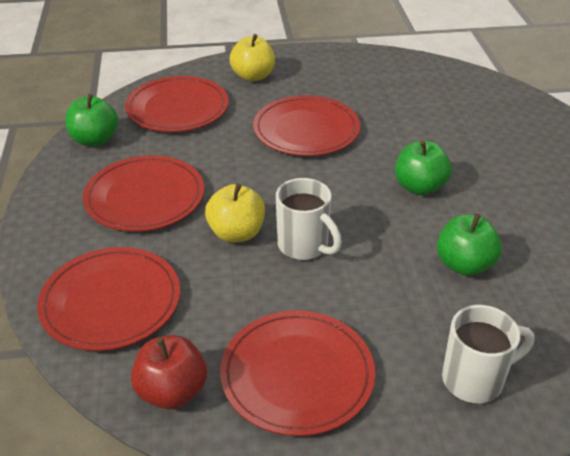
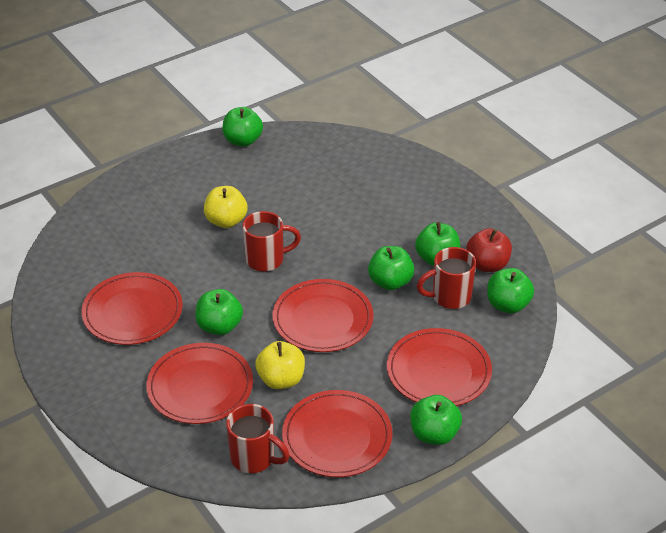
green apple: [66,94,118,146] [395,140,452,195] [437,213,502,276] = 3 -> [195,289,243,335] [222,107,263,147] [368,246,414,290] [410,395,462,445] [415,222,460,266] [487,268,534,313] = 6
red mug: none = 0 -> [226,404,290,473] [243,211,301,272] [417,247,476,309] = 3
white mug: [276,178,342,260] [442,305,535,403] = 2 -> none = 0

